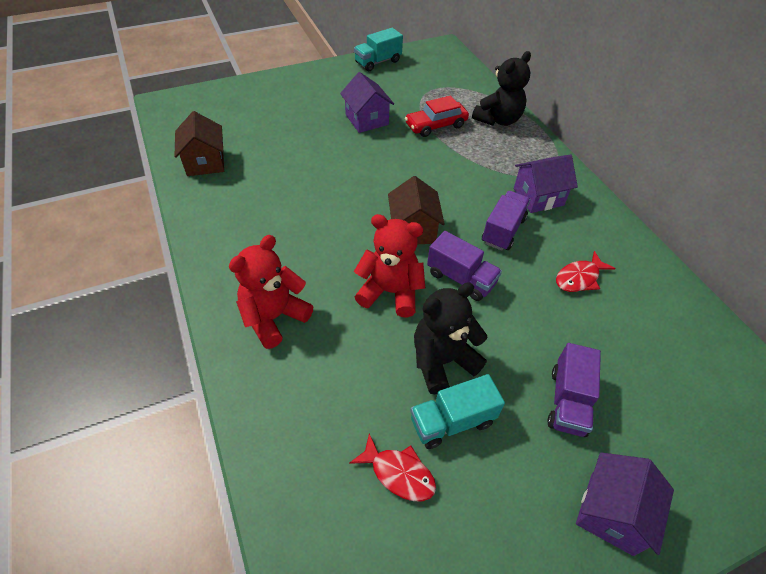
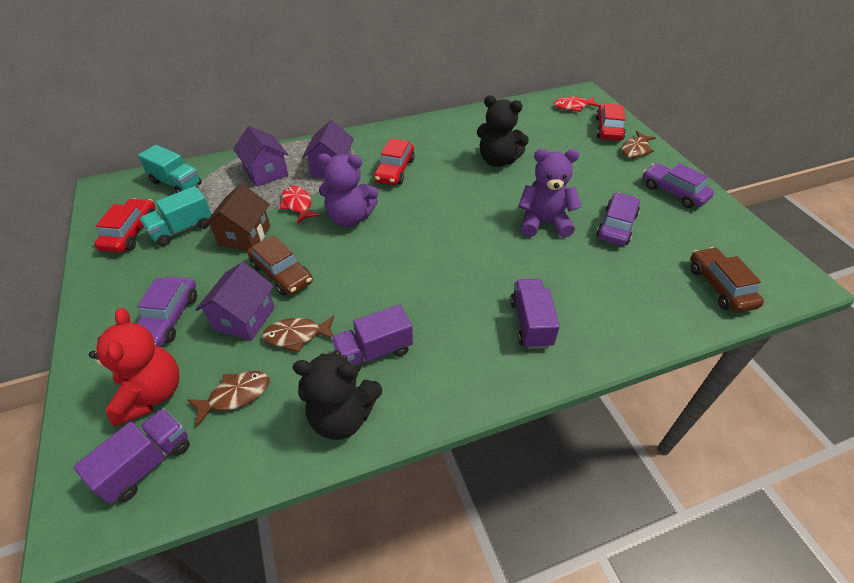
brown car: none = 0 -> [247,235,313,295] [690,247,764,313] = 2
brown fish: none = 0 -> [187,371,270,427] [262,316,334,352] [621,131,656,158] = 3
brown house: [174,111,224,176] [388,176,445,244] = 2 -> [204,184,270,251] = 1
purple car: none = 0 -> [136,276,197,347] [596,192,640,246] [643,163,714,208] = 3
purple teddy bear: none = 0 -> [317,153,379,227] [518,149,581,238] = 2
red car: [405,96,469,137] = 1 -> [94,198,156,253] [374,138,415,185] [596,103,626,141] = 3
red teddy bear: [229,235,313,349] [354,214,425,317] = 2 -> [89,308,179,427] = 1

